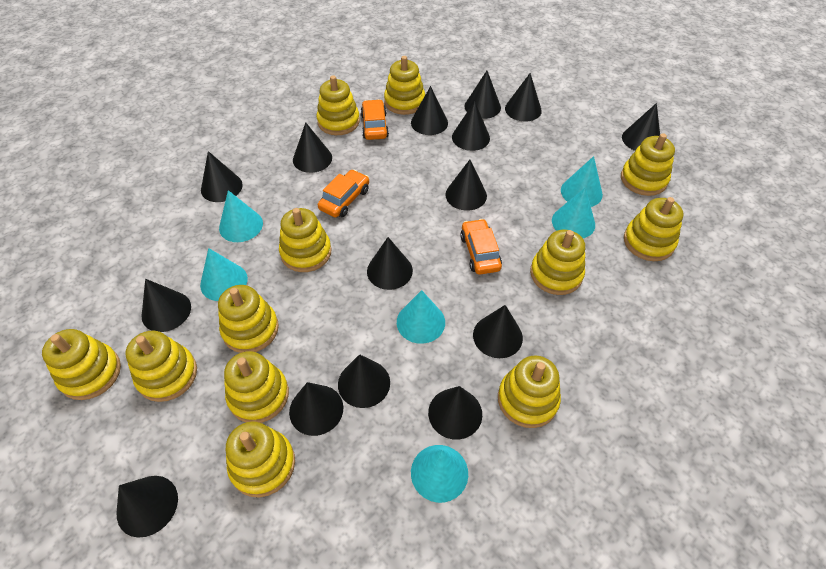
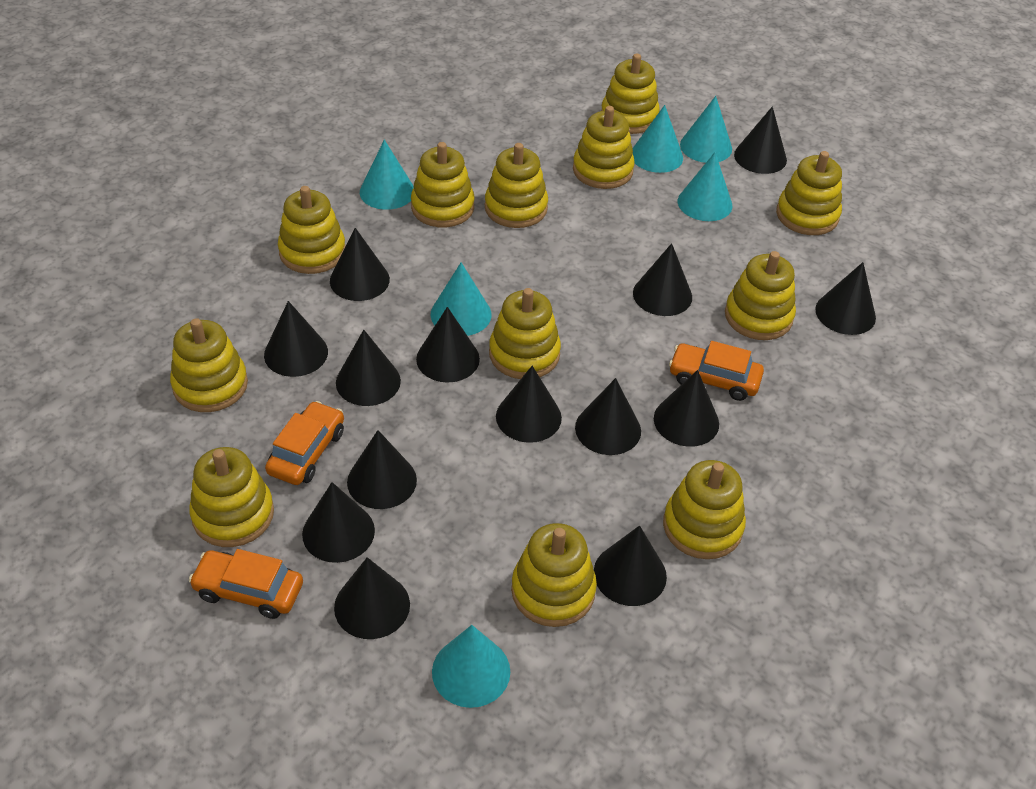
black cone: [117,476,178,538] [142,279,191,332] [201,151,243,202] [289,382,343,436] [293,122,332,173] [338,354,390,408] [367,237,413,290] [411,86,448,135] [428,386,482,440] [445,160,487,211] [452,101,490,151] [465,71,501,119] [473,305,523,358] [505,73,542,122] [622,103,660,151] = 15 -> [264,301,328,377] [302,482,375,563] [330,228,390,301] [334,557,410,639] [336,330,401,406] [347,430,417,509] [416,307,480,383] [496,366,562,443] [575,378,641,455] [594,525,667,606] [633,243,692,316] [654,370,719,447] [734,106,787,174] [815,262,876,335] = 14

